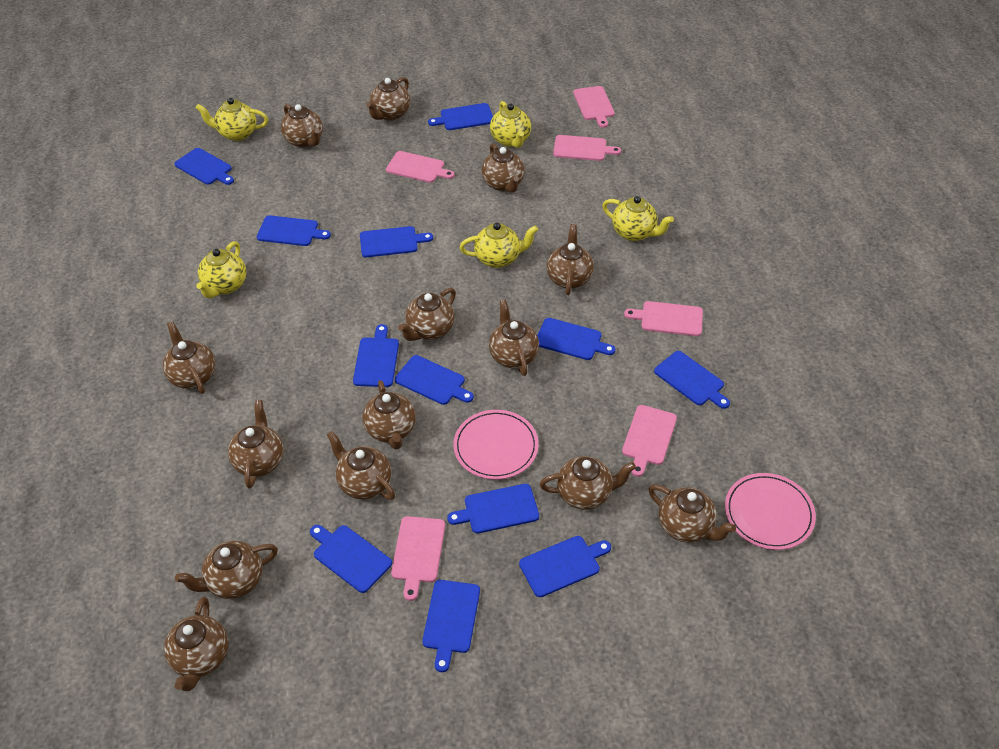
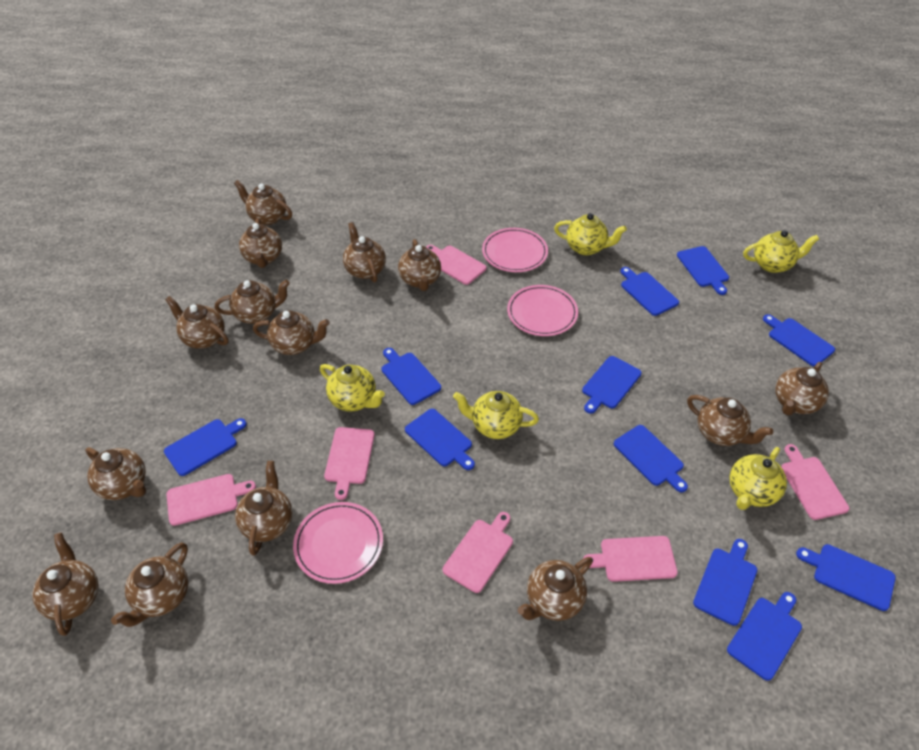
blue cutting board: [174,148,234,185] [257,215,331,246] [310,525,392,593] [353,324,399,387] [360,226,433,257] [395,355,474,405] [422,580,480,672] [428,103,493,130] [447,484,539,533] [519,536,611,597] [537,318,615,360] [654,351,730,409] = 12 -> [164,418,247,476] [381,348,441,405] [405,409,475,470] [582,356,642,414] [614,425,688,492] [620,267,679,316] [677,246,729,295] [693,539,757,626] [727,592,802,681] [763,314,835,366] [796,544,896,611] = 11
pink plate: [453,410,538,479] [725,473,816,550] = 2 -> [293,502,383,584] [482,228,548,272] [507,285,578,336] = 3

